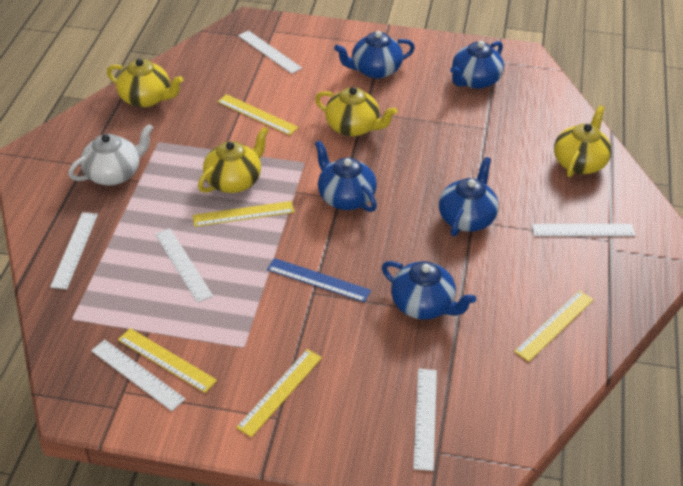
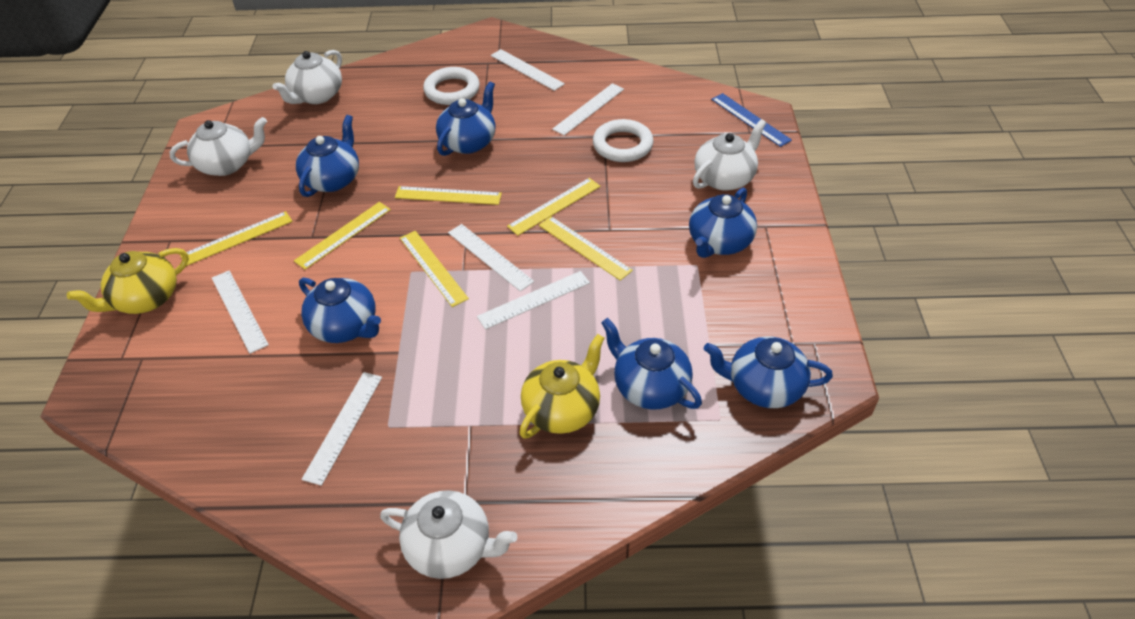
blue teapot: [315,140,377,212] [334,31,415,79] [382,261,476,320] [439,157,499,237] [450,41,504,89] = 5 -> [296,115,359,197] [299,278,381,343] [436,81,495,156] [601,318,702,410] [689,188,757,258] [704,336,833,408] = 6
white ring: none = 0 -> [423,67,480,105] [593,119,654,162] = 2
white teapot: [68,124,153,185] = 1 -> [170,117,267,176] [272,50,342,104] [380,490,517,579] [693,119,766,191] = 4
yellow ruler: [118,328,217,393] [193,201,294,227] [217,94,299,135] [236,349,322,437] [514,290,594,362] = 5 -> [180,211,292,266] [294,202,391,270] [395,186,502,205] [400,231,469,307] [507,178,601,236] [539,216,633,281] = 6
yellow teapot: [107,59,183,108] [198,127,269,193] [315,87,397,137] [554,105,612,177] = 4 -> [67,248,189,314] [519,334,604,439] = 2

